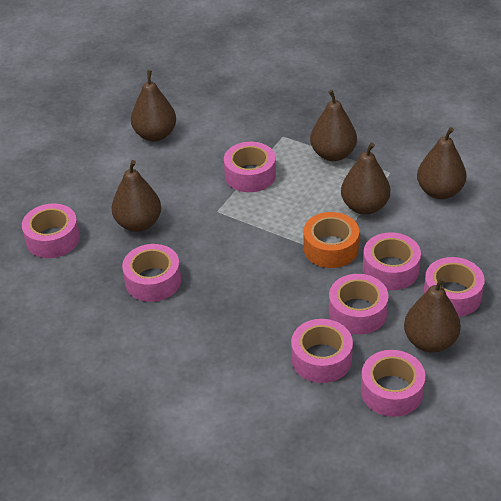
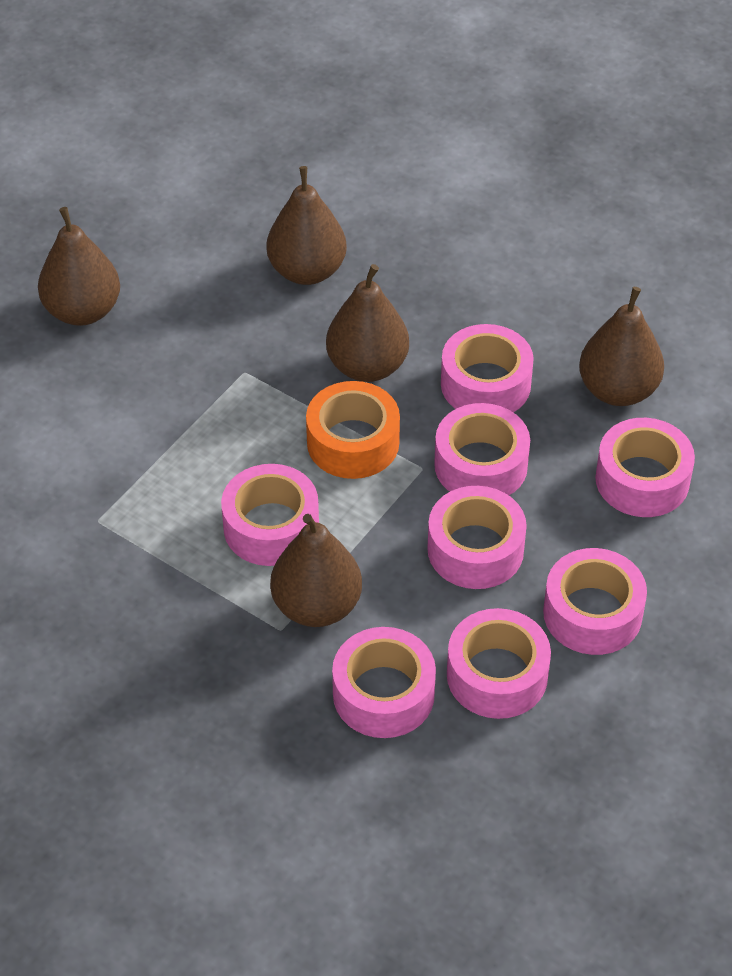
brown pear: [111,160,161,232] [131,70,176,141] [310,90,357,161] [341,142,390,215] [404,277,461,353] [417,127,467,199] = 6 -> [38,207,120,326] [266,166,347,285] [270,514,362,627] [326,264,409,382] [579,287,664,406] = 5

